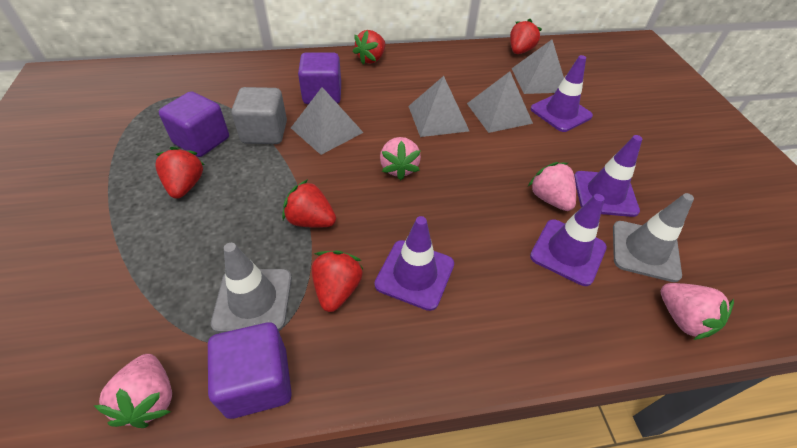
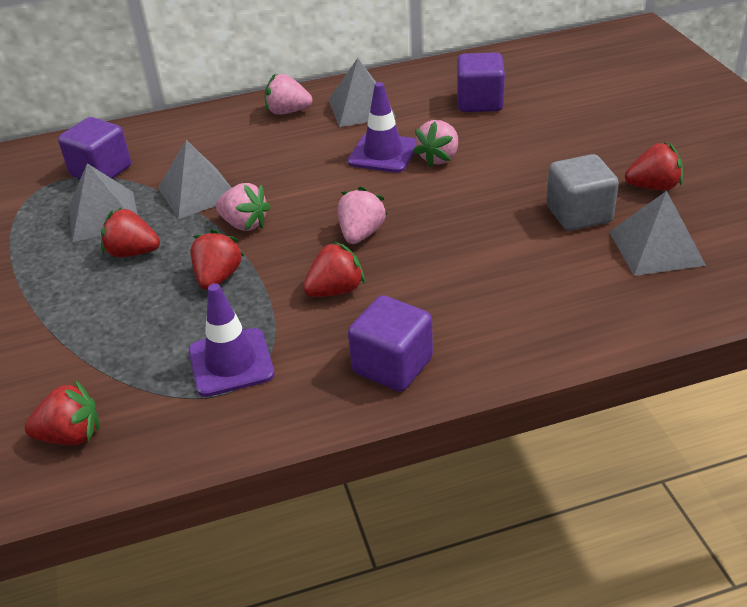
grey traffic cone: [211,243,292,333] [613,193,694,282] = 2 -> none = 0
purple traffic cone: [374,216,454,311] [530,194,607,286] [531,55,593,132] [574,135,642,217] = 4 -> [189,283,275,397] [348,82,416,173] = 2

